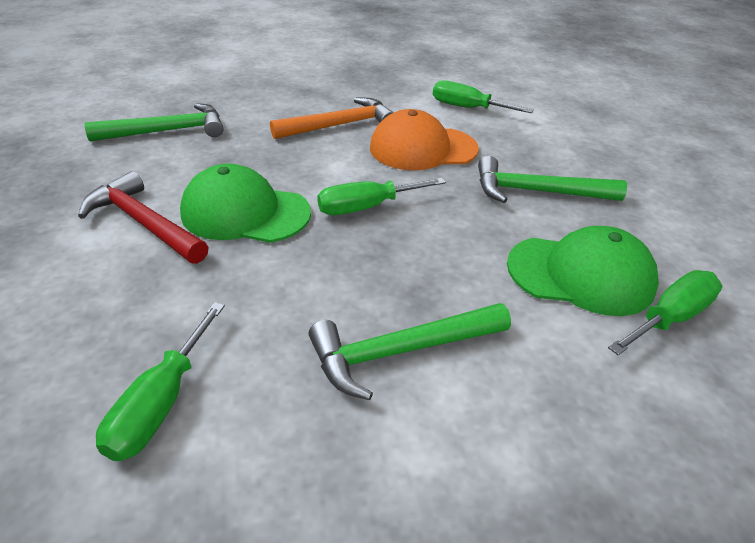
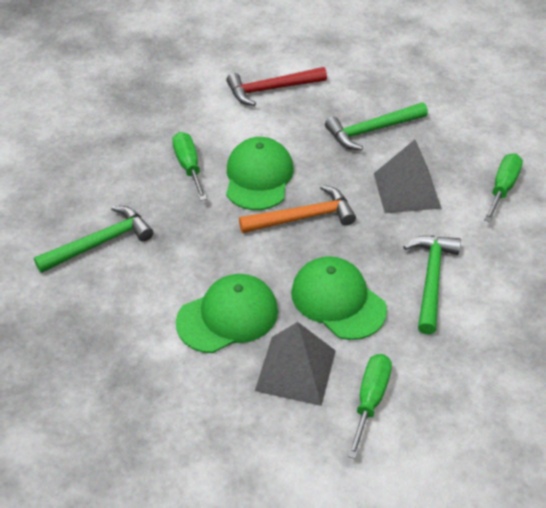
green cap: [180,164,311,243] [507,226,659,316] = 2 -> [176,274,278,353] [226,137,294,210] [291,256,387,340] = 3
green screwdriver: [96,302,225,461] [317,178,446,215] [433,80,534,113] [608,270,722,355] = 4 -> [172,132,207,201] [347,354,392,459] [484,153,523,222] = 3
grey pyramid: none = 0 -> [255,322,336,406] [374,140,442,213] = 2
orange cap: [370,109,479,170] = 1 -> none = 0

